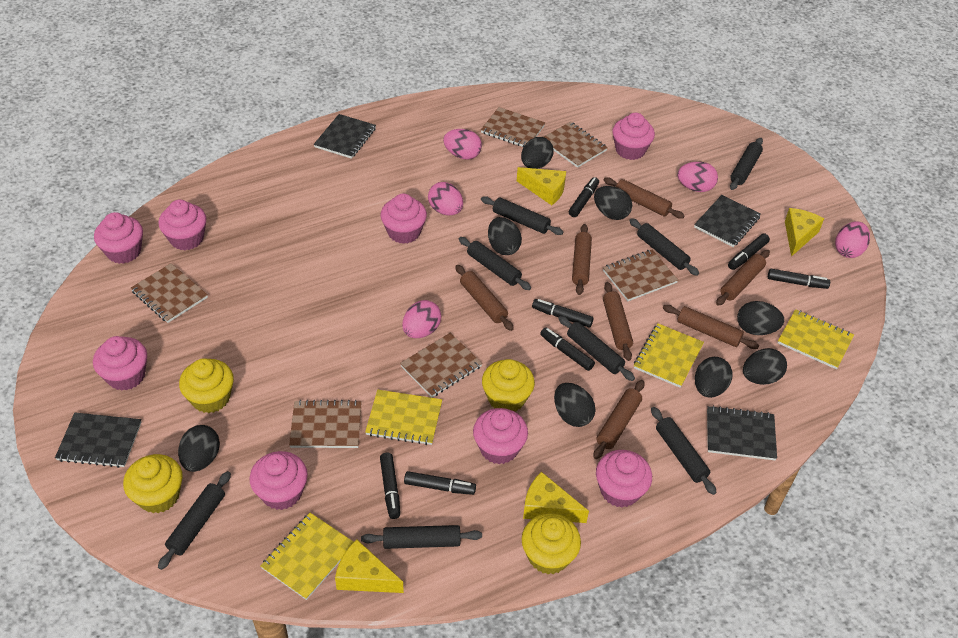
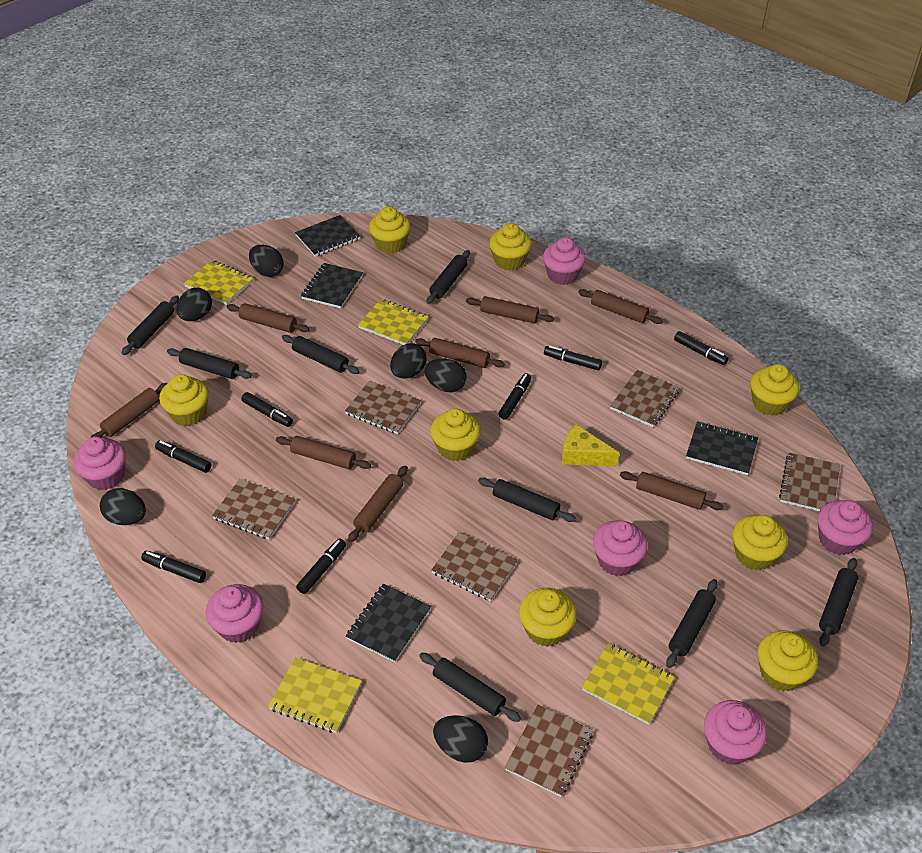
black egg: [178,425,220,472] [488,217,522,255] [521,137,554,169] [554,383,596,427] [594,186,632,220] [695,357,732,398] [737,301,784,335] [743,348,787,385] = 8 -> [100,488,146,525] [176,288,212,321] [249,245,284,277] [390,343,427,378] [424,359,467,392] [433,715,488,763] = 6
brown rolling pin: [455,265,514,331] [572,224,592,295] [594,380,645,459] [603,282,633,361] [604,177,685,219] [663,305,759,349] [716,250,770,306] = 7 -> [90,383,167,438] [227,303,310,333] [276,436,371,469] [348,465,408,542] [415,338,505,368] [466,296,554,324] [578,289,663,324] [620,471,724,510] = 8
pink cupcake: [93,336,147,391] [94,212,143,264] [158,200,207,250] [250,451,308,510] [381,193,427,244] [473,408,528,464] [596,450,652,508] [612,113,655,160] = 8 -> [74,437,126,490] [206,584,264,643] [543,237,586,285] [593,520,648,576] [704,700,767,765] [818,500,873,555] = 6
pink egg: [402,300,441,338] [428,182,463,215] [443,129,482,160] [677,162,718,192] [835,221,870,258] = 5 -> none = 0
yellow cheese: [335,539,404,593] [517,167,566,205] [523,472,589,523] [785,208,824,257] = 4 -> [562,424,619,466] = 1
yellow cupcake: [123,454,183,513] [179,358,234,413] [482,359,535,412] [521,513,581,575] = 4 -> [159,374,209,426] [369,207,411,254] [430,409,481,461] [489,223,532,271] [519,588,577,647] [733,515,788,570] [750,364,799,416] [758,630,818,691] = 8

